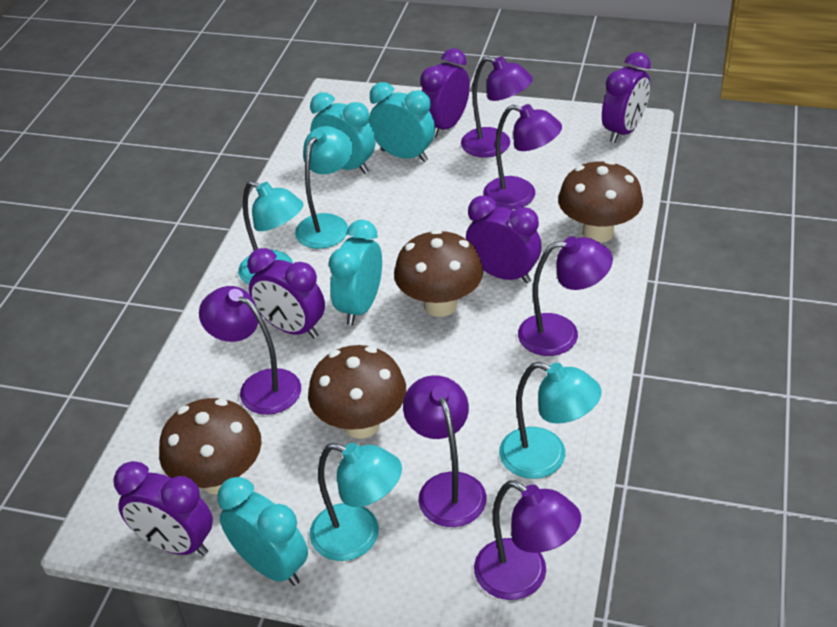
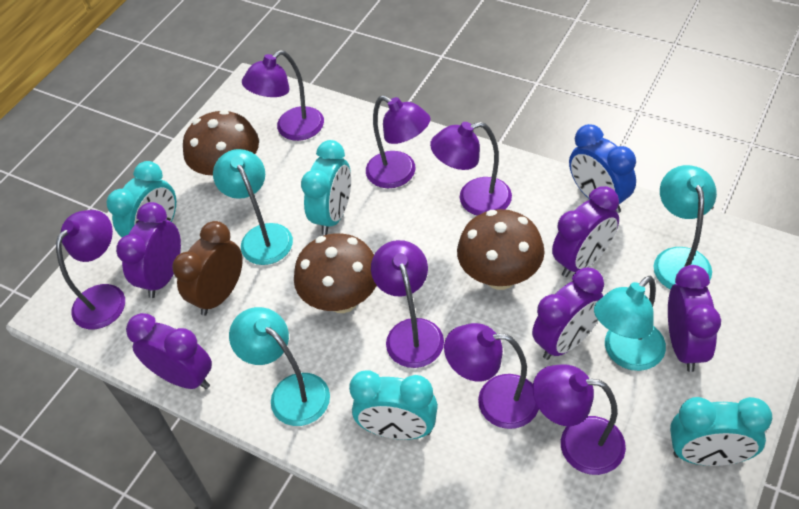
blue clock: none = 0 -> [569,124,636,213] = 1
brown clock: none = 0 -> [172,221,243,316] = 1
brown mushroom: [159,398,262,495] [308,345,406,439] [394,229,483,317] [558,160,643,243] = 4 -> [183,110,259,176] [294,233,377,313] [457,209,545,290] = 3
purple lamp: [199,286,301,415] [403,375,487,527] [461,56,533,158] [474,481,581,600] [483,104,562,209] [518,236,613,356] = 6 -> [56,210,125,329] [242,50,324,141] [366,95,431,188] [371,240,444,368] [430,122,512,215] [444,323,539,429] [533,365,626,475] = 7

